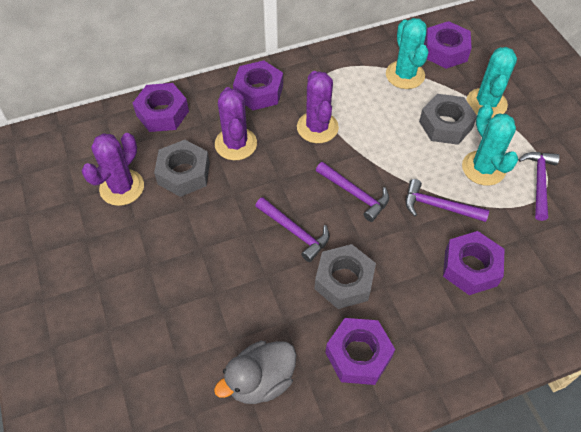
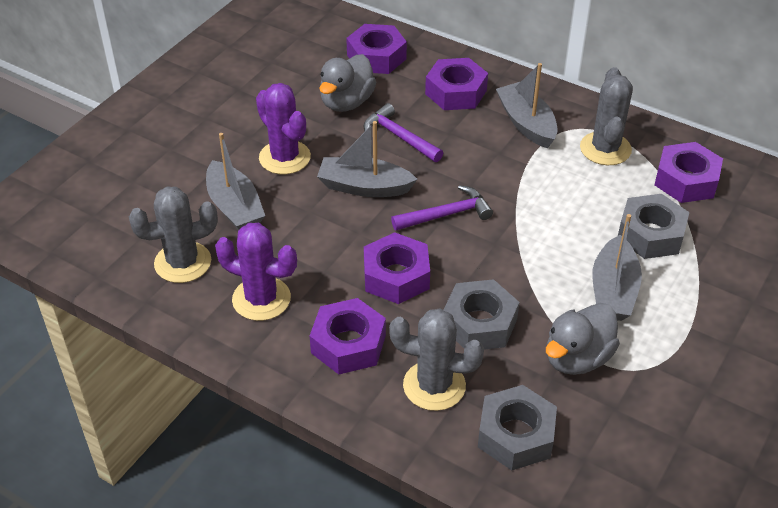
grey boat: none = 0 -> [206,133,265,230] [317,121,417,197] [496,63,557,149] [592,214,642,321] = 4
grey cactus: none = 0 -> [129,186,218,283] [389,309,484,411] [580,67,633,165] = 3
grey duck: [214,341,296,404] = 1 -> [320,54,376,112] [546,303,620,375] = 2
purple cactus: [81,133,144,206] [215,87,257,160] [297,71,339,143] = 3 -> [215,223,297,321] [256,83,311,174] = 2
purple hammer: [255,197,329,262] [316,162,389,222] [406,179,489,222] [518,152,559,221] = 4 -> [363,103,443,162] [391,185,493,230] = 2
turquoise cactus: [386,18,428,89] [462,104,518,186] [466,47,517,118] = 3 -> none = 0

